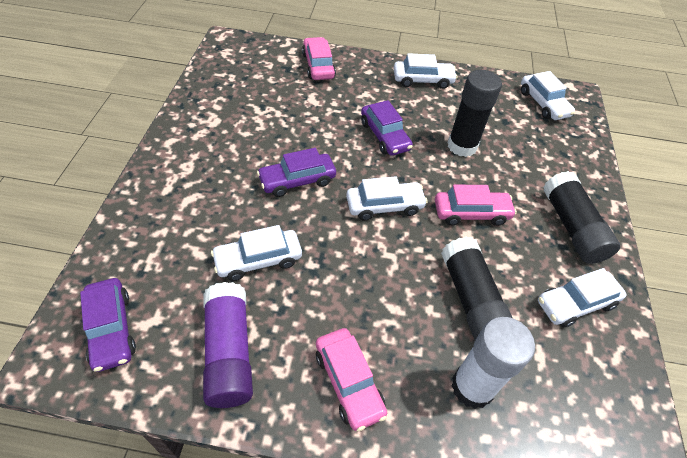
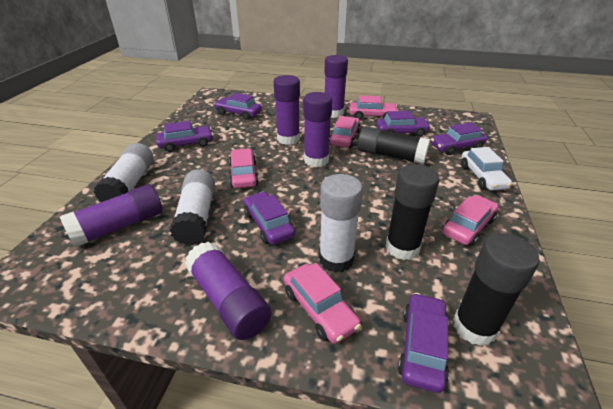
pink car: [302,37,336,80] [316,328,387,431] [435,185,517,226] = 3 -> [229,148,259,188] [284,263,361,344] [329,116,361,148] [349,95,398,119] [443,195,498,246] = 5
purple car: [80,278,136,372] [257,148,336,197] [361,100,413,156] = 3 -> [156,121,213,152] [214,93,262,120] [244,192,295,245] [376,111,431,137] [398,293,449,393] [431,122,487,155] = 6
purple glue stick: [203,282,253,408] = 1 -> [59,184,163,248] [185,241,272,340] [274,75,300,145] [303,92,332,167] [324,55,348,118] = 5
white car: [211,225,302,281] [346,176,428,221] [394,53,457,89] [521,71,575,120] [538,268,626,327] = 5 -> [461,147,512,191] = 1
white glue stick: [451,317,535,409] = 1 -> [94,143,154,202] [170,169,215,245] [319,174,363,273] = 3

